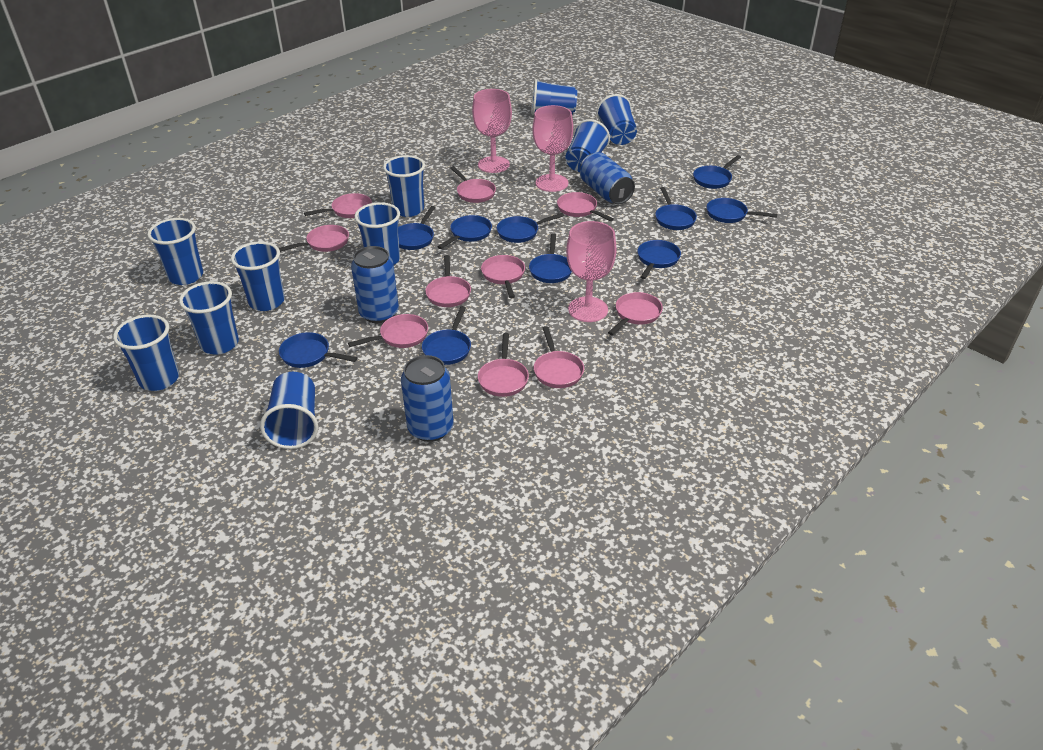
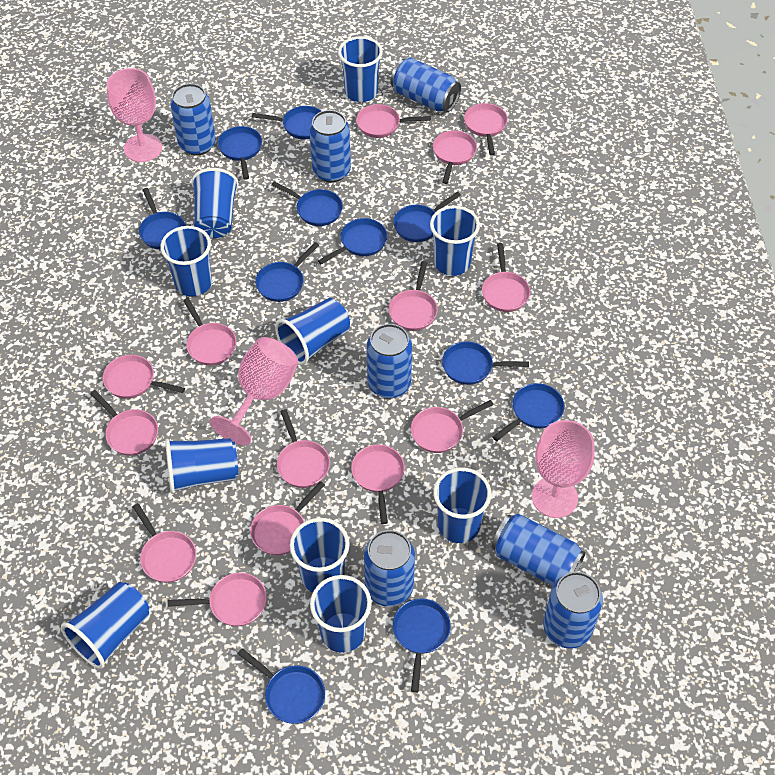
blue can: [351,246,399,323] [401,355,454,442] [580,152,635,204] = 3 -> [170,83,216,155] [309,110,351,182] [364,530,415,607] [367,324,412,398] [391,57,461,112] [492,513,586,586] [543,572,603,649] = 7
blue pan: [279,332,357,368] [398,206,436,250] [422,306,471,365] [437,215,492,249] [497,213,564,243] [529,234,572,283] [637,240,681,279] [655,187,697,230] [693,155,741,189] [707,198,777,223] = 10 -> [139,188,186,250] [218,126,262,180] [238,648,325,724] [252,106,321,139] [255,242,319,302] [272,181,343,226] [318,218,387,265] [393,192,461,242] [393,599,451,693] [442,342,529,385] [493,383,564,441] = 11
pink pan: [279,225,349,252] [304,193,372,218] [348,314,428,348] [425,255,471,307] [450,166,496,203] [478,333,529,397] [481,255,525,298] [534,326,584,388] [557,192,614,221] [608,292,663,335] = 10 -> [90,390,158,456] [103,355,185,399] [133,503,196,583] [168,573,267,626] [183,298,236,365] [250,481,325,556] [277,409,330,488] [351,445,405,524] [356,104,431,138] [389,261,438,331] [411,400,493,453] [433,130,477,184] [464,103,508,156] [482,243,530,312] = 14

